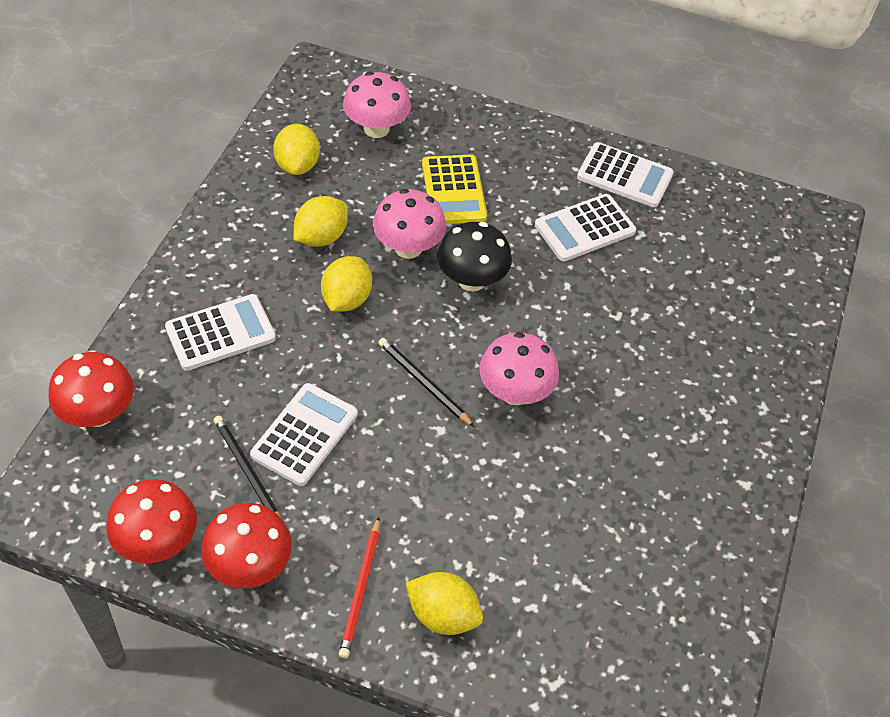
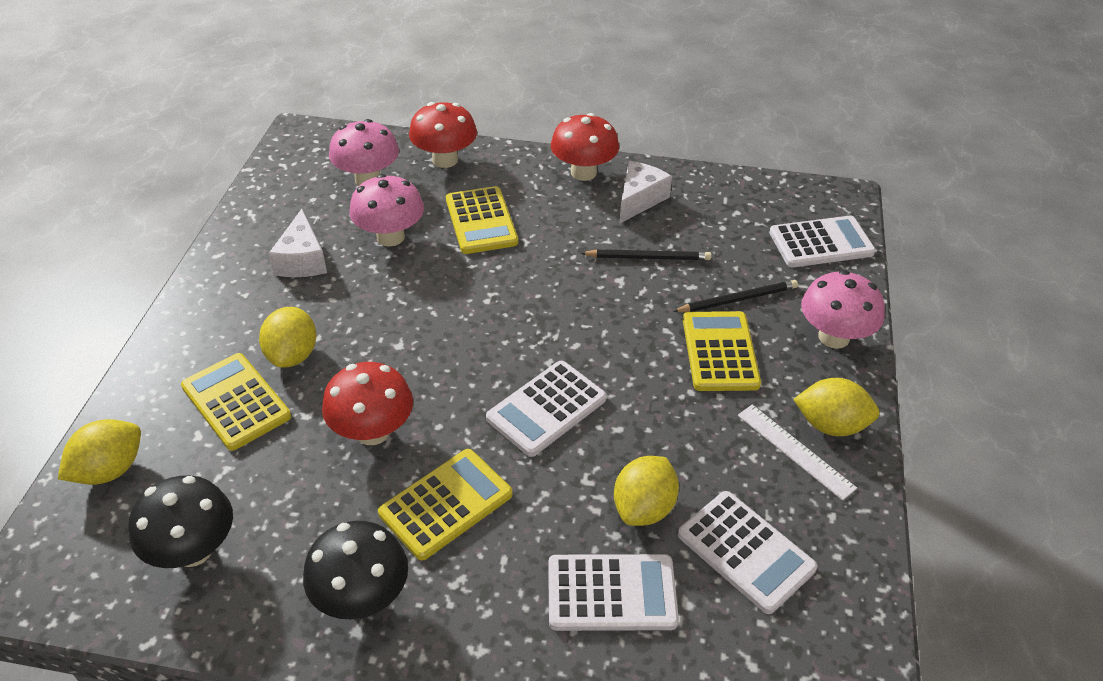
black mushroom: [437,222,512,292] = 1 -> [128,475,233,568] [303,521,408,619] = 2
red pencil: [339,517,380,658] = 1 -> none = 0
white cheese: none = 0 -> [268,209,327,277] [619,161,672,224] = 2
white ruler: none = 0 -> [738,405,857,501] = 1
yellow calculator: [422,155,487,224] = 1 -> [181,353,291,451] [378,449,512,561] [446,186,518,254] [683,311,761,391] = 4

